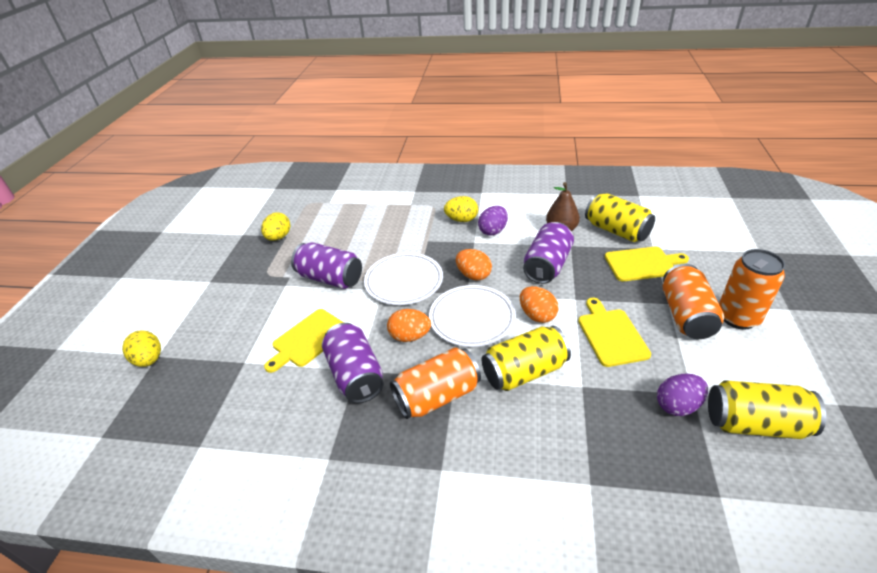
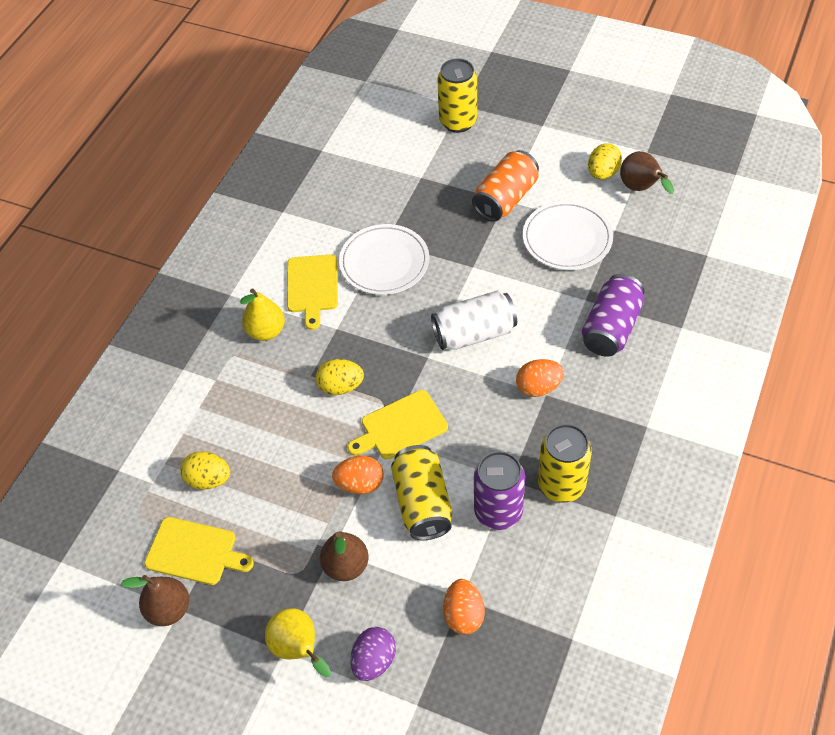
brown pear: [546,182,580,231] = 1 -> [121,575,189,626] [320,532,369,581] [620,151,674,194] = 3
orange can: [390,347,481,419] [663,264,724,339] [719,249,785,330] = 3 -> [472,150,539,221] = 1
purple can: [291,242,362,289] [322,323,384,404] [523,222,574,284] = 3 -> [474,451,525,530] [582,274,645,357] = 2
purple egg: [478,206,508,236] [657,373,708,416] = 2 -> [350,627,396,681] = 1
white can: none = 0 -> [431,291,517,350] = 1
yellow pear: none = 0 -> [240,288,285,341] [265,608,331,677] = 2

